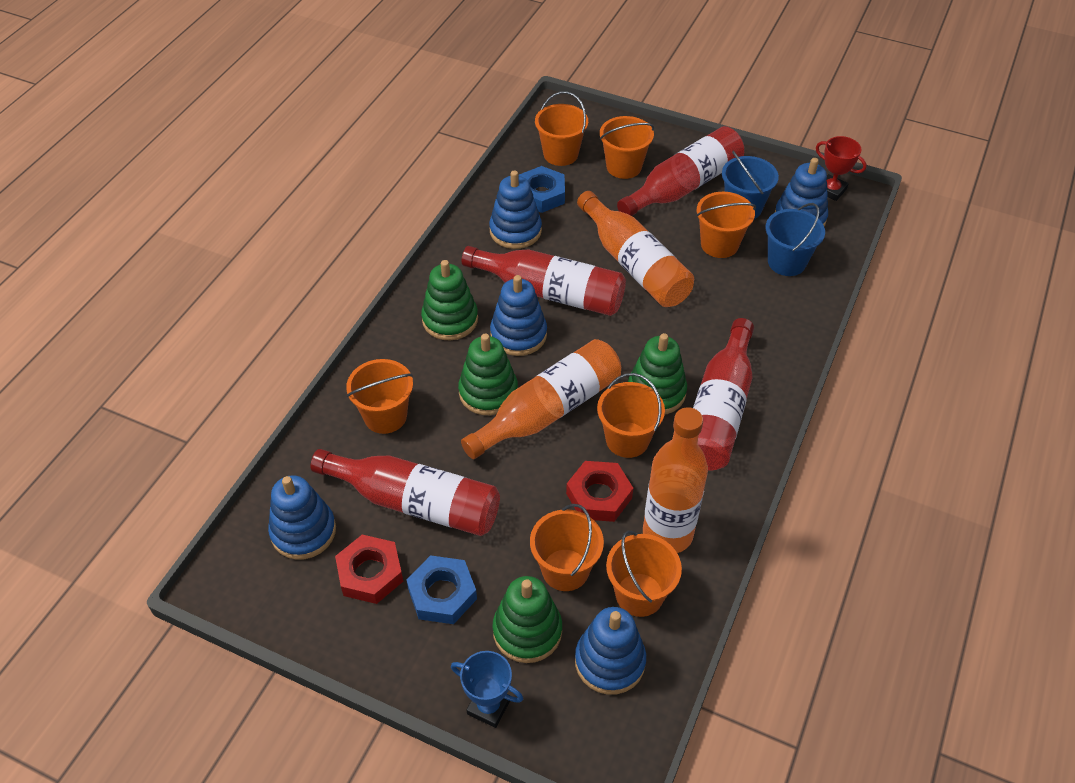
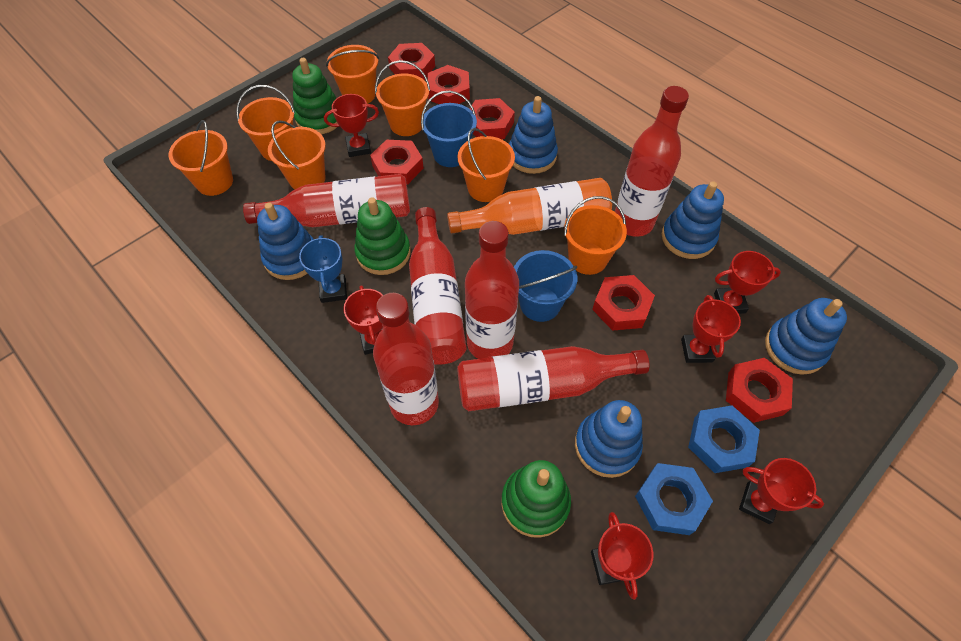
green stacking toy: [421,260,478,340] [458,334,518,415] [492,576,562,663] [628,333,687,415] = 4 -> [293,58,338,134] [354,197,411,275] [501,460,571,538] = 3
orange bottle: [461,339,621,459] [577,191,694,307] [643,407,708,553] = 3 -> [447,178,612,235] = 1
red bottle: [310,449,500,536] [462,246,626,316] [617,126,744,216] [693,318,754,471] = 4 -> [243,174,410,227] [373,293,439,425] [409,207,466,365] [457,346,650,411] [465,221,519,359] [615,86,689,237] = 6
red nut: [335,535,403,604] [566,461,633,522] = 2 -> [370,140,424,184] [388,43,435,80] [428,65,470,104] [470,98,515,139] [592,275,655,331] [726,358,793,423] = 6
red trophy: [816,136,867,201] = 1 -> [324,94,379,157] [343,285,383,355] [591,512,653,600] [681,295,741,363] [714,251,781,314] [739,458,824,524] = 6

